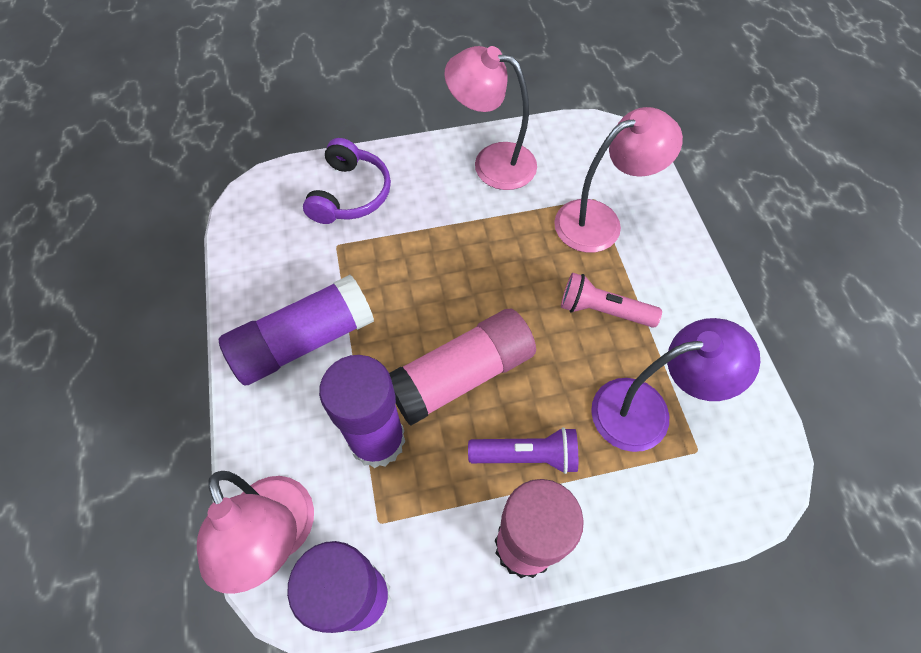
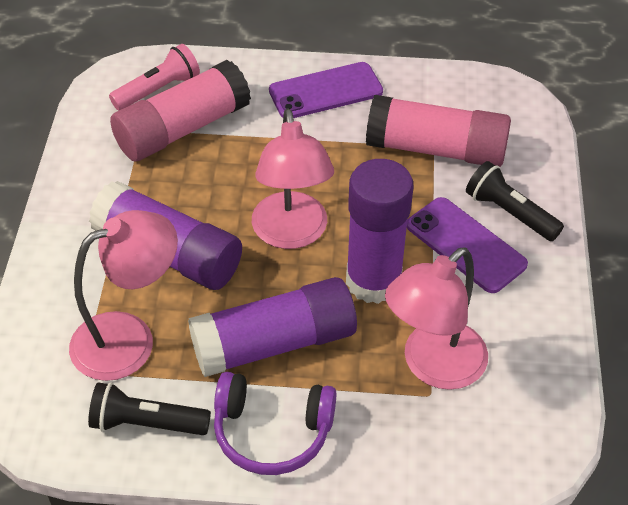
black flashlight: none = 0 -> [88,382,211,435] [466,161,564,241] = 2
purple flashlight: [468,427,578,474] = 1 -> none = 0
purple lamp: [591,318,760,452] = 1 -> none = 0
purple phone: none = 0 -> [269,62,383,118] [407,197,528,293] = 2

